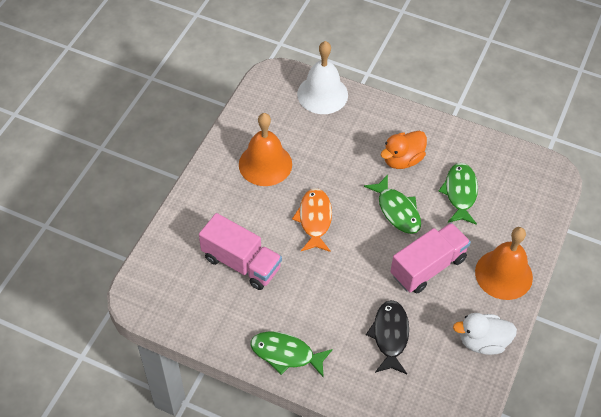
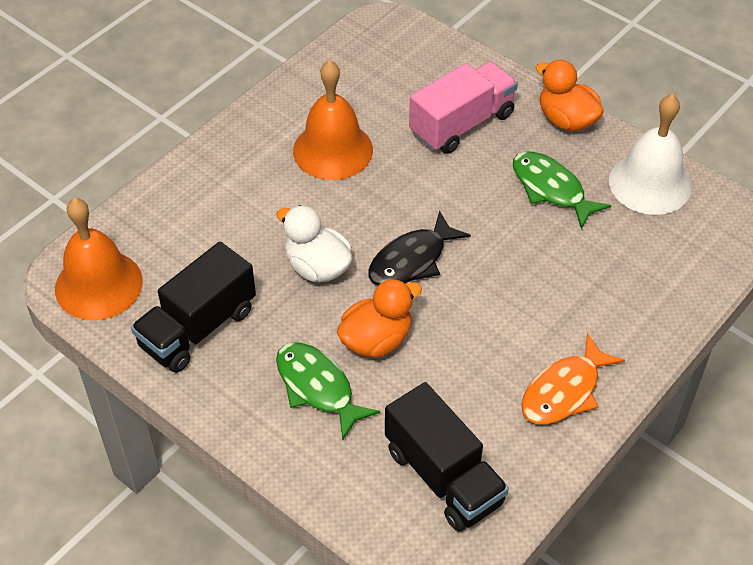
black truck: none = 0 -> [131,242,256,373] [385,382,509,532] = 2
green fish: [250,331,333,378] [364,175,421,234] [439,163,478,225] = 3 -> [276,342,380,441] [513,152,611,229] = 2
orange duck: [381,131,427,169] = 1 -> [337,279,422,358] [536,60,604,131] = 2
pink truck: [199,213,282,290] [390,223,471,293] = 2 -> [409,61,518,154] = 1

